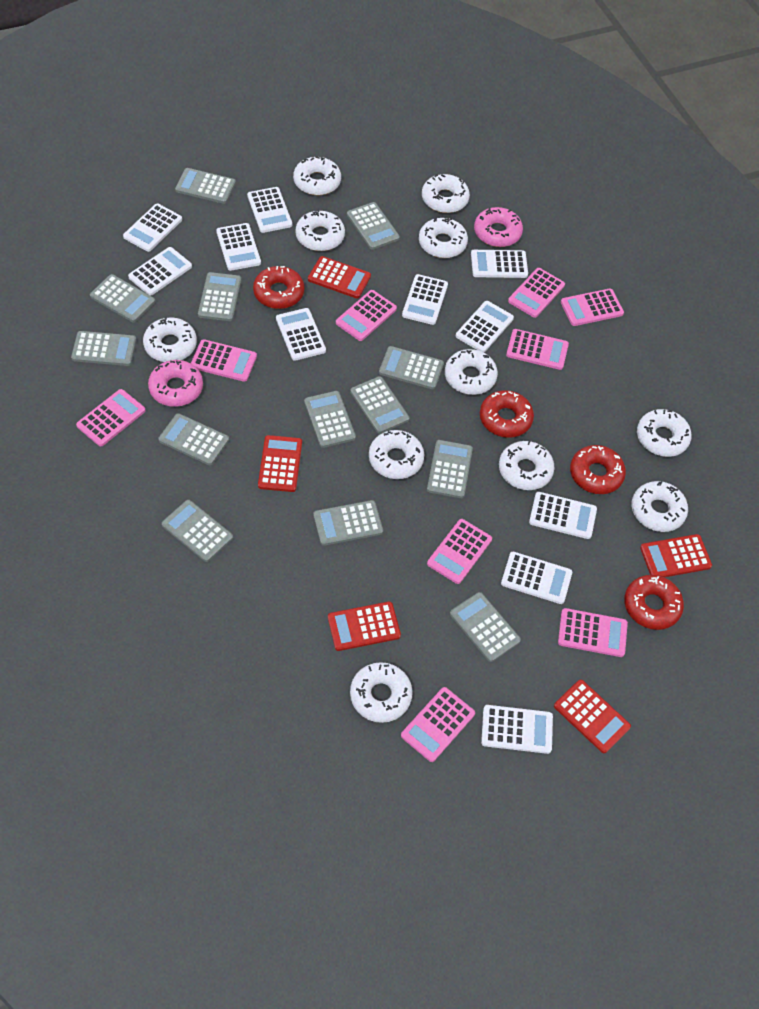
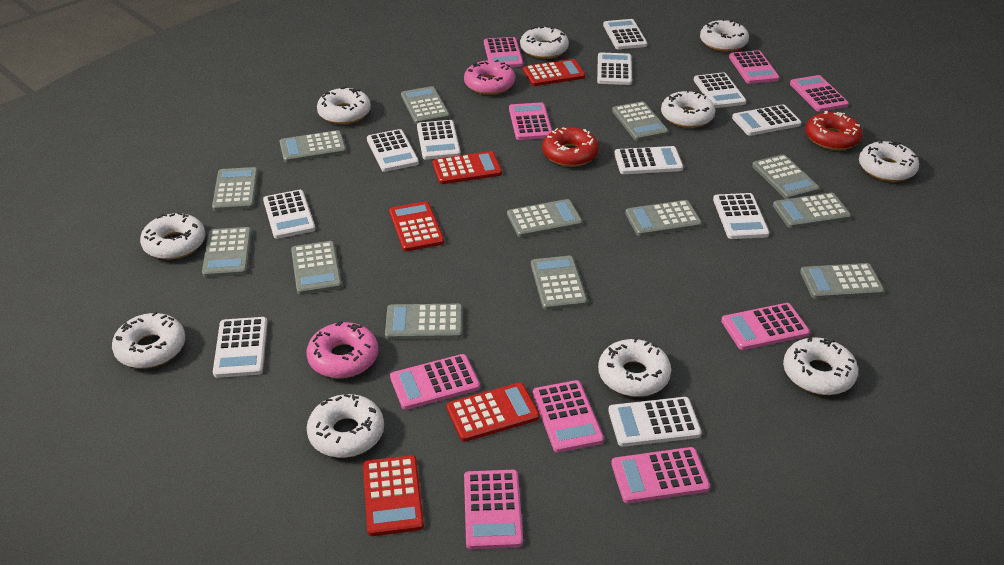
red donut: [253,266,305,309] [480,390,534,438] [570,445,626,494] [624,575,684,630] = 4 -> [542,127,599,167] [805,111,863,150] = 2
white donut: [143,317,197,362] [293,156,341,195] [296,210,345,251] [350,662,413,723] [369,430,424,479] [419,218,468,258] [422,174,470,213] [445,349,498,395] [499,441,555,490] [632,481,688,532] [637,409,692,457] = 11 -> [112,311,185,368] [140,212,205,260] [307,394,384,458] [317,87,371,124] [520,26,569,59] [598,338,671,397] [661,90,715,128] [700,19,749,52] [783,337,858,395] [859,140,919,182] = 10

